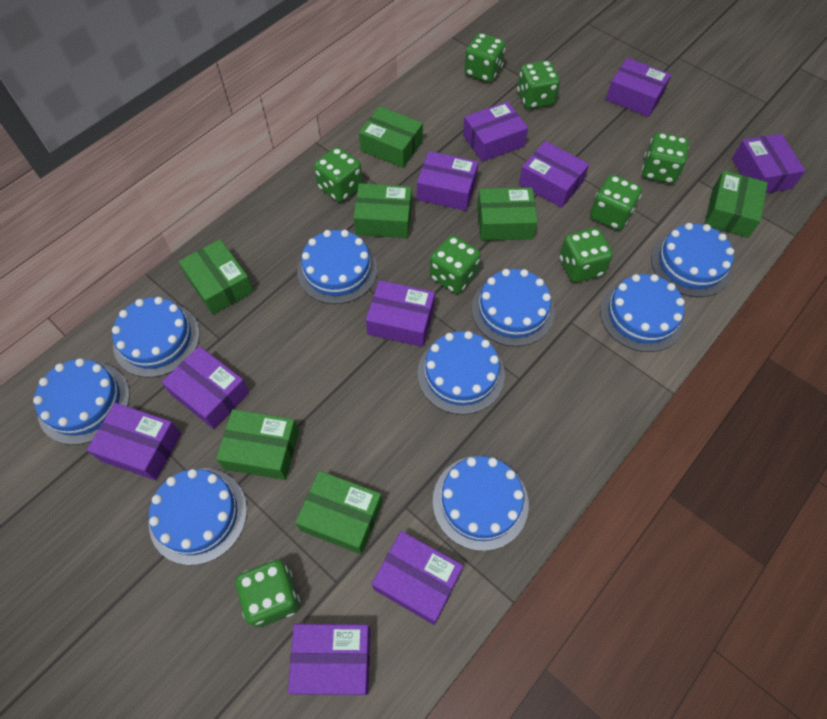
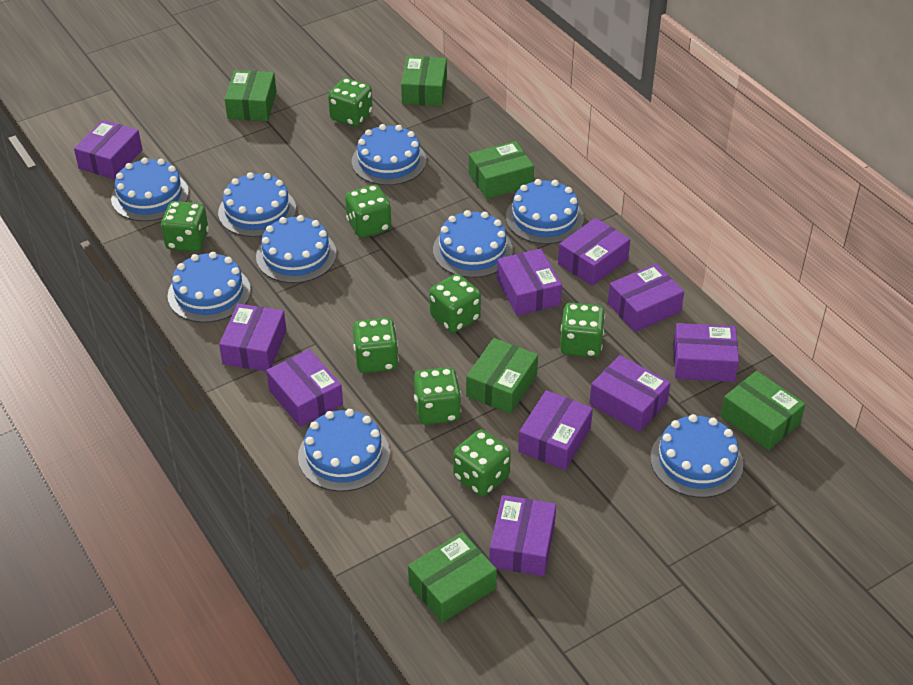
green box: [179,239,254,315] [216,409,299,480] [295,471,382,554] [353,183,412,238] [359,106,423,168] [477,187,538,241] [704,170,768,238] = 7 -> [225,70,276,121] [401,56,447,106] [408,532,497,623] [466,338,538,414] [469,141,534,199] [720,371,805,450] = 6

